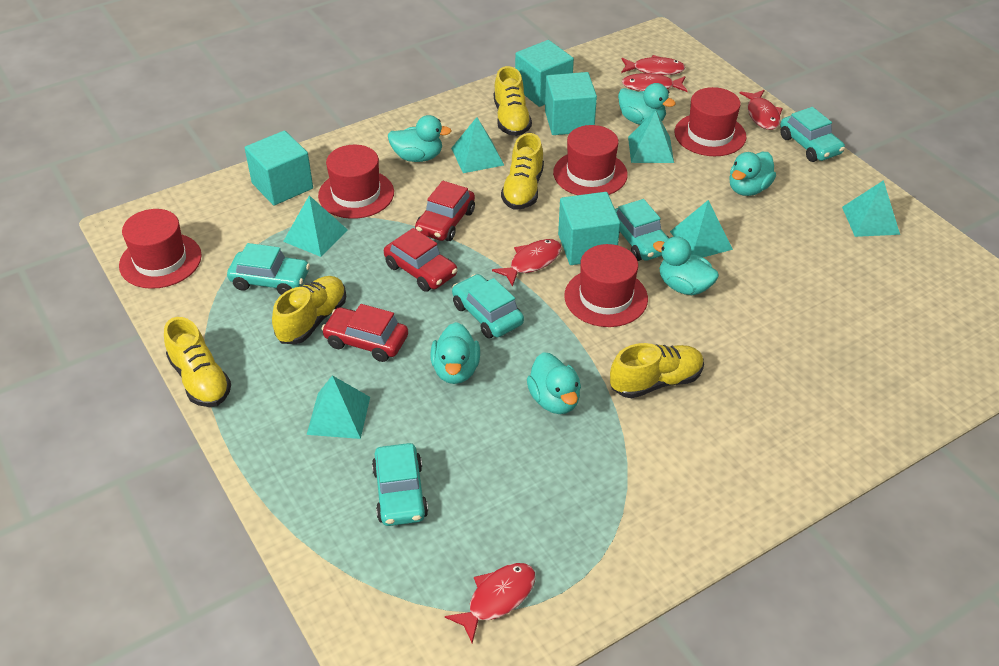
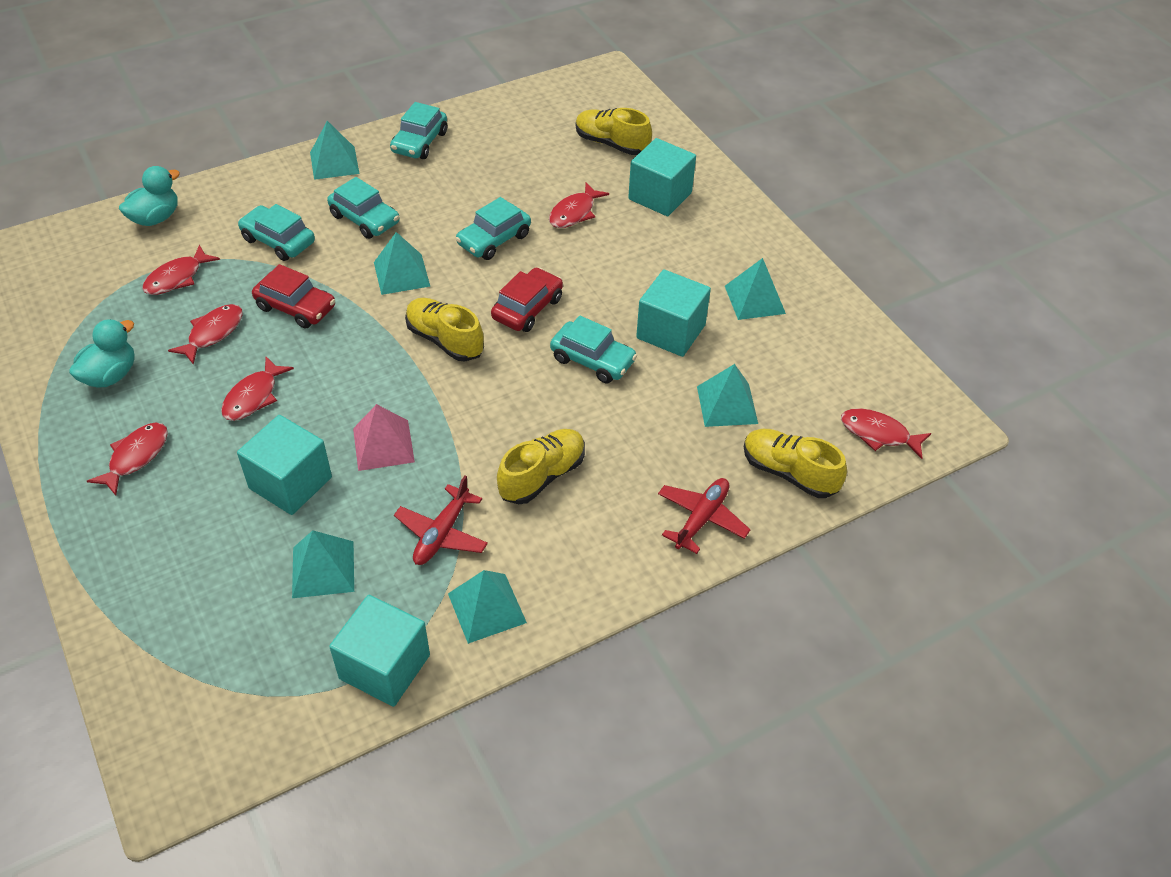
pink pyramid: none = 0 -> [353,404,415,471] = 1
red car: [322,304,408,362] [384,228,457,292] [415,181,475,241] = 3 -> [252,264,335,329] [491,268,563,332] = 2
red fish: [445,563,536,643] [492,239,561,287] [621,55,685,75] [622,73,688,92] [740,90,783,130] = 5 -> [87,422,168,496] [142,245,220,295] [168,304,243,365] [221,357,294,421] [549,183,609,228] [841,408,931,459] = 6
red hat: [119,209,202,289] [318,145,394,219] [553,125,628,195] [564,244,648,327] [675,87,746,156] = 5 -> none = 0
red plane: none = 0 -> [394,476,488,565] [658,478,751,554] = 2
turquoise duck: [388,115,451,162] [430,322,480,384] [527,352,581,414] [618,83,676,125] [653,236,719,295] [729,152,776,196] = 6 -> [69,319,135,388] [119,166,180,226] = 2
yellow shoe: [164,317,231,407] [272,276,346,344] [494,66,532,136] [501,133,544,210] [610,343,704,398] = 5 -> [405,298,484,361] [497,429,585,504] [576,108,652,155] [744,429,847,498] = 4

